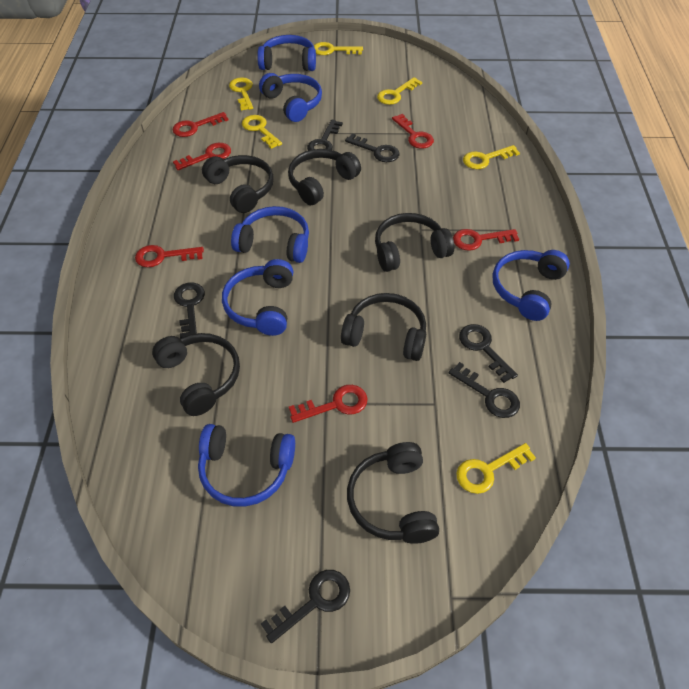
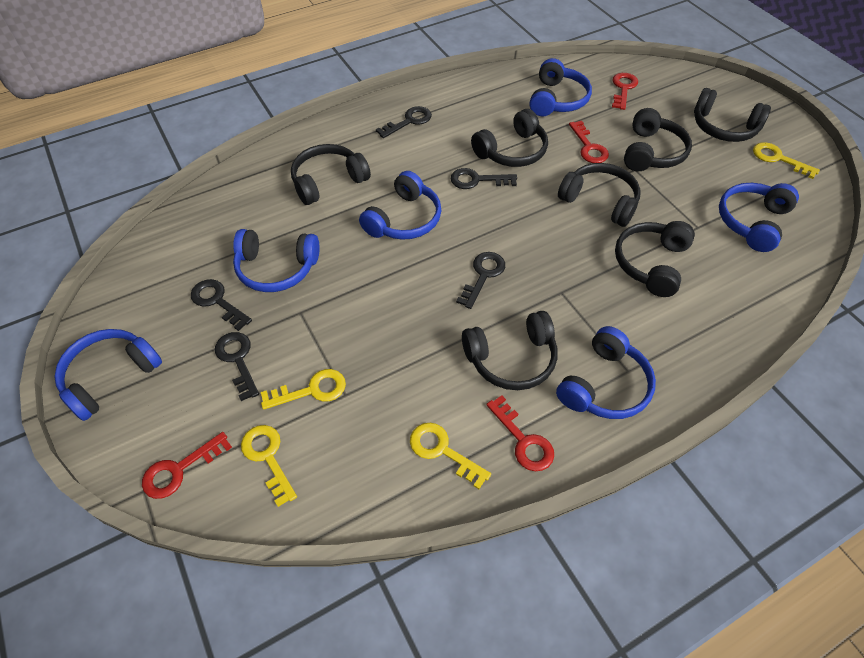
black headphones: [152,333,240,416] [202,155,274,213] [288,149,361,205] [341,293,426,361] [347,442,439,544] [375,213,454,272] = 6 -> [291,144,371,205] [462,311,557,390] [471,109,548,167] [558,163,640,227] [615,221,695,297] [624,108,692,171] [694,88,771,142] = 7
black key: [174,283,205,338] [261,570,350,643] [307,120,343,151] [345,133,400,162] [449,362,520,418] [459,324,518,383] = 6 -> [191,279,252,331] [215,332,259,401] [376,106,432,138] [451,168,517,189] [456,252,505,309] = 5
red key: [135,245,204,267] [172,112,229,137] [173,143,231,170] [289,385,367,423] [392,114,434,149] [453,229,519,251] = 6 -> [142,432,232,499] [486,395,554,471] [569,121,609,163] [612,73,638,110] = 4
yellow key: [229,77,253,110] [242,115,282,149] [314,42,363,55] [377,77,422,105] [456,443,536,494] [463,145,520,169] = 6 -> [241,425,297,507] [261,369,346,410] [410,423,491,489] [753,142,820,179] = 4

